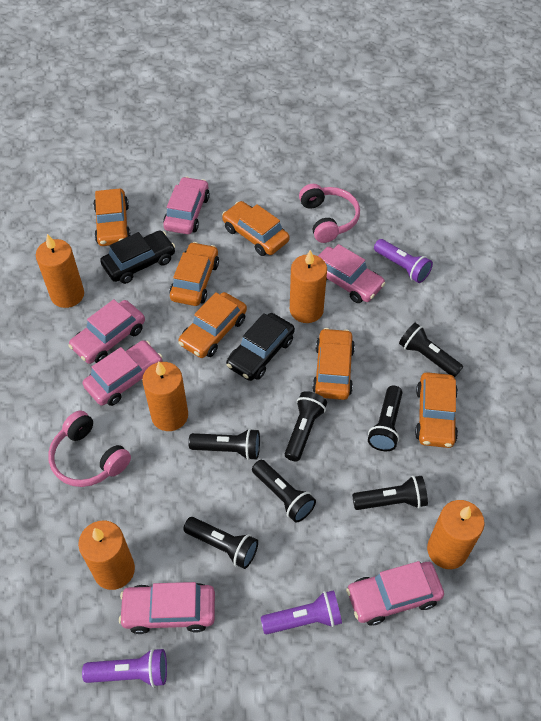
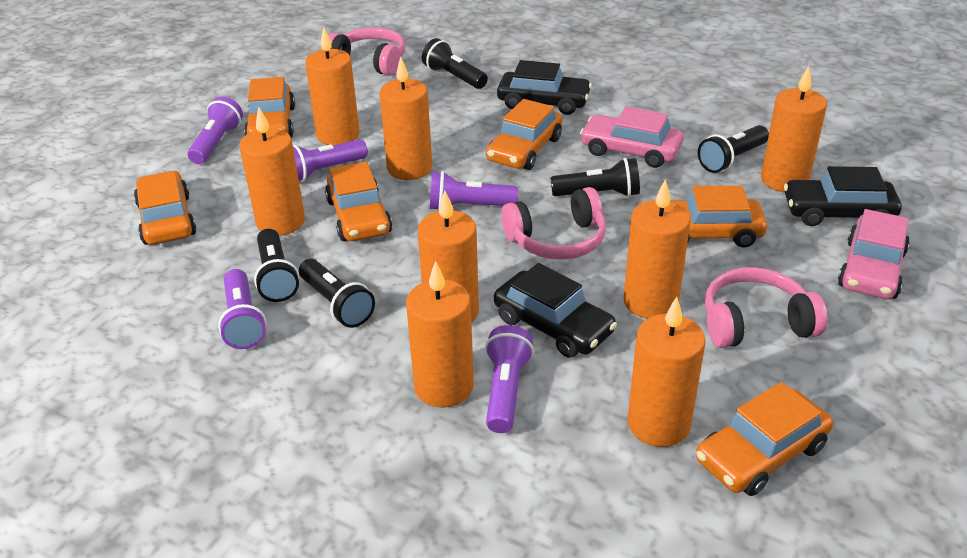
black car: [100,230,176,284] [226,313,295,381] = 2 -> [494,263,617,358] [497,60,592,115] [784,166,902,226] = 3
black flashlight: [183,517,258,569] [188,428,260,460] [252,460,316,523] [285,391,327,462] [352,476,428,510] [368,385,402,451] [399,322,463,377] = 7 -> [254,229,299,302] [299,259,375,328] [422,38,488,89] [551,158,640,197] [698,125,769,173] = 5
orange candle: [36,234,84,308] [78,520,135,590] [142,362,188,431] [290,250,327,323] [427,500,485,569] = 5 -> [239,106,305,236] [305,27,359,145] [380,56,432,180] [406,261,474,408] [418,190,479,323] [624,179,690,319] [628,297,706,447] [761,66,827,192] = 8
pink car: [68,299,145,364] [83,340,163,406] [119,582,215,634] [163,177,210,234] [318,244,386,303] [346,561,444,625] = 6 -> [580,106,684,168] [838,209,910,299] = 2
pink headphones: [48,410,131,487] [299,184,360,243] = 2 -> [328,27,405,76] [501,187,606,260] [705,267,827,348] = 3
purple flashlight: [82,648,167,687] [261,590,342,634] [374,239,433,283] = 3 -> [188,97,243,164] [218,269,266,349] [293,139,368,182] [430,171,518,210] [485,325,534,433] = 5

